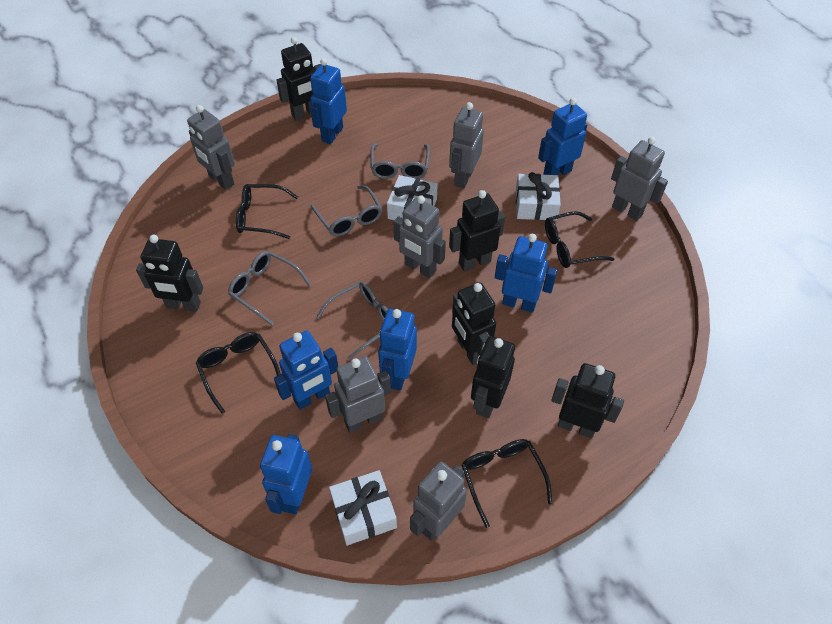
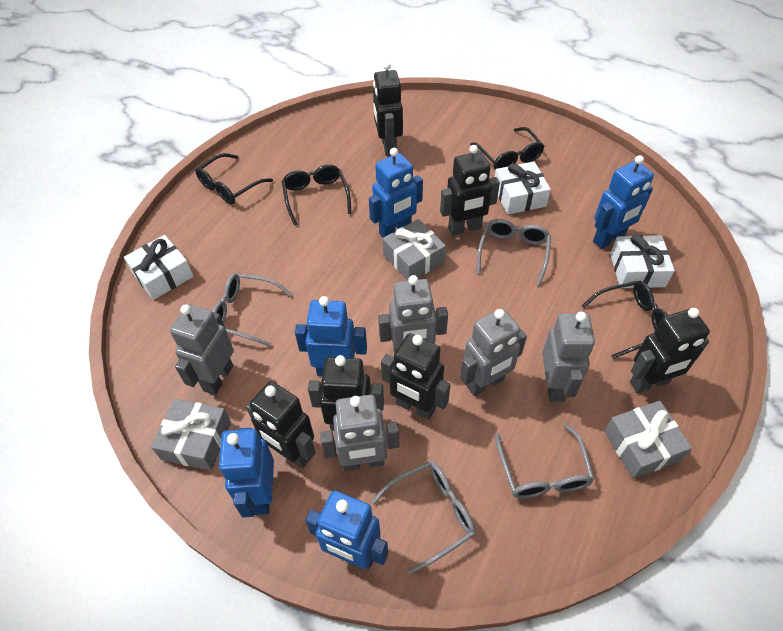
blue robot: [260,434,312,514] [274,331,338,410] [310,58,347,144] [378,309,417,390] [495,234,557,313] [538,98,587,176] = 6 -> [219,428,274,517] [295,296,367,376] [305,490,388,569] [369,148,423,237] [593,155,654,249] = 5
grey gift: none = 0 -> [151,399,231,471] [383,219,446,281] [604,401,692,479] = 3
grey robot: [187,105,235,190] [325,356,391,433] [393,195,446,278] [410,462,467,541] [449,102,484,188] [611,137,668,221] = 6 -> [170,304,234,395] [320,395,399,471] [378,275,448,354] [460,308,527,396] [542,312,595,402] = 5

